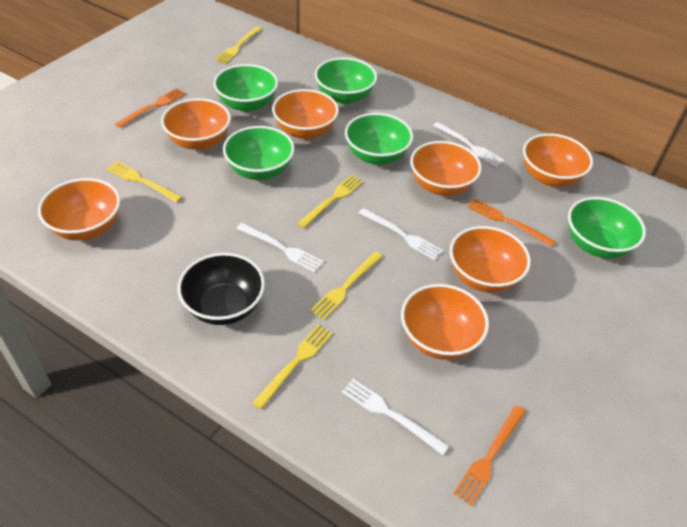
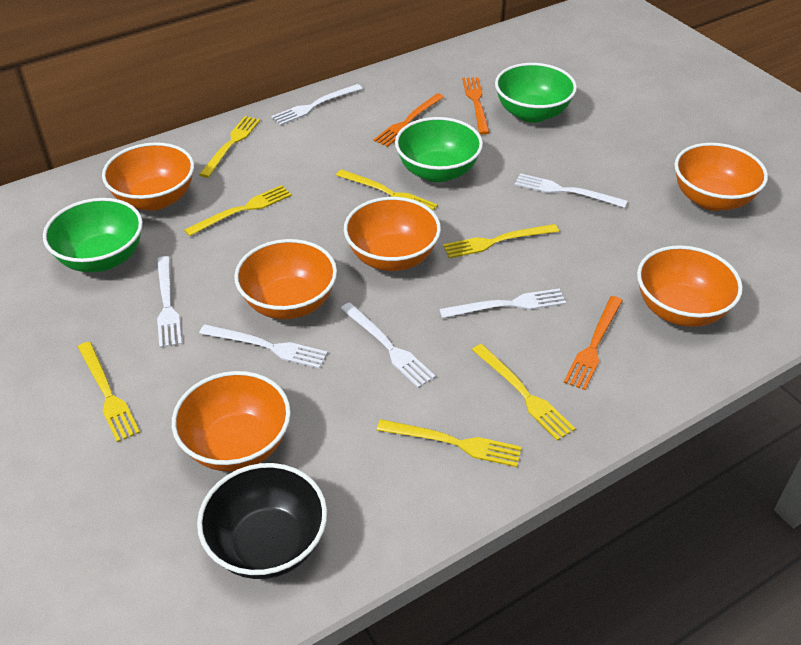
green bowl: [213,64,278,112] [223,126,294,180] [315,58,377,104] [345,113,413,165] [568,197,646,258] = 5 -> [43,198,143,272] [395,117,483,182] [495,63,577,123] = 3
orange bowl: [38,178,120,241] [161,98,231,150] [272,89,339,139] [401,284,489,360] [410,141,482,196] [450,226,531,293] [523,133,593,187] = 7 -> [102,142,194,211] [172,371,291,472] [234,239,337,319] [344,197,441,271] [637,245,743,327] [674,143,768,211] = 6
white fork: [236,223,324,272] [342,379,449,455] [359,208,443,261] [433,122,505,167] = 4 -> [157,256,182,348] [199,324,328,369] [272,84,363,125] [340,302,436,388] [439,288,566,318] [515,173,627,208] = 6
yellow fork: [106,161,183,203] [215,26,262,64] [252,324,333,409] [297,175,363,228] [310,251,383,320] = 5 -> [78,342,140,442] [184,185,292,236] [199,116,260,178] [336,169,438,210] [377,419,522,467] [443,224,559,258] [472,344,576,441] = 7

